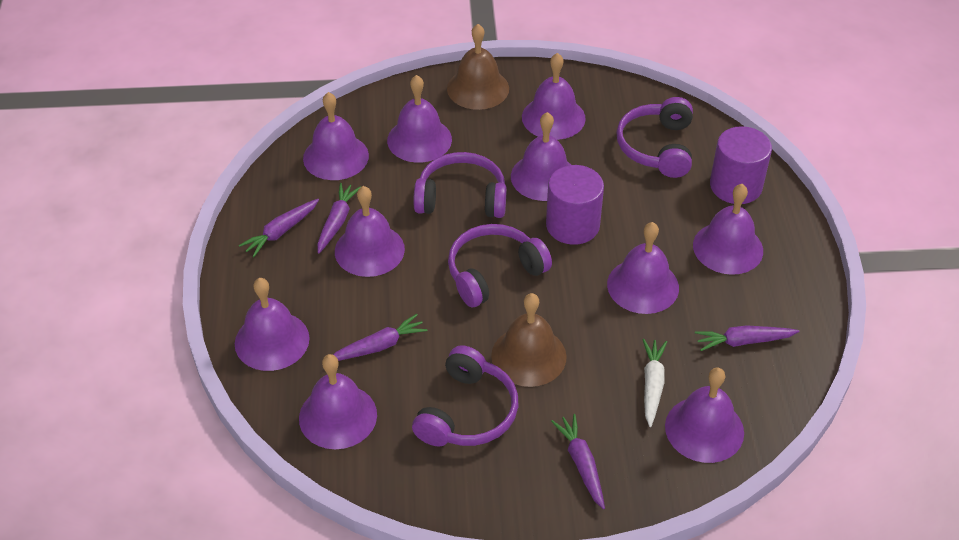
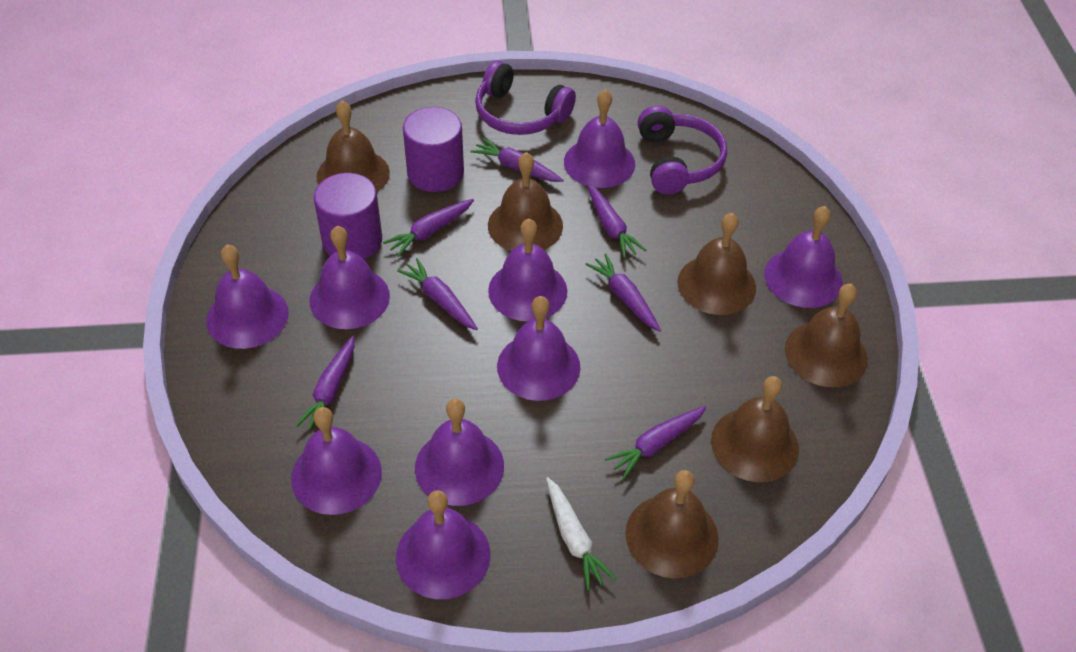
brown bell: [447,24,509,110] [491,293,567,387] = 2 -> [317,101,390,192] [488,152,563,251] [625,470,719,579] [678,213,756,315] [711,376,799,482] [785,284,868,387] = 6
purple bell: [235,278,309,371] [299,354,377,449] [303,92,369,180] [335,186,405,277] [387,75,452,163] [511,112,571,201] [522,53,586,140] [607,222,679,314] [665,368,744,463] [693,184,763,275] = 10 -> [206,245,289,349] [291,407,382,515] [310,226,390,329] [396,490,490,599] [415,399,504,506] [488,219,567,321] [497,296,581,401] [564,89,635,188] [764,206,843,308] = 9
purple carrot: [239,199,319,257] [317,183,361,254] [333,314,427,361] [551,414,605,509] [695,325,799,351] = 5 -> [296,336,354,430] [383,199,474,257] [397,258,478,330] [471,138,564,182] [585,254,661,332] [587,184,646,258] [605,406,707,479] = 7
purple headphones: [412,345,518,447] [414,152,506,218] [448,224,552,307] [616,97,693,178] = 4 -> [475,61,576,135] [638,105,727,194] = 2

